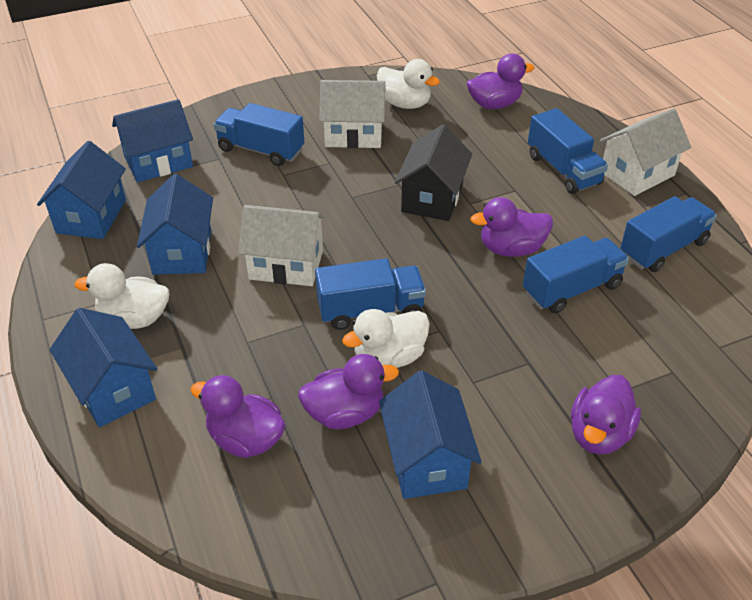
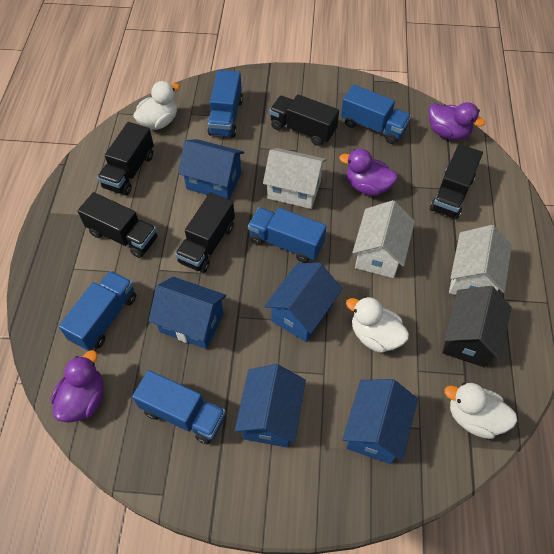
black truck: none = 0 -> [78,192,158,258] [97,122,154,196] [175,192,235,273] [269,94,339,146] [430,144,483,220] = 5
purple duck: [191,375,286,458] [298,354,399,429] [467,53,535,109] [470,197,553,257] [571,375,641,455] = 5 -> [51,350,104,423] [339,149,398,196] [429,102,485,140] = 3

